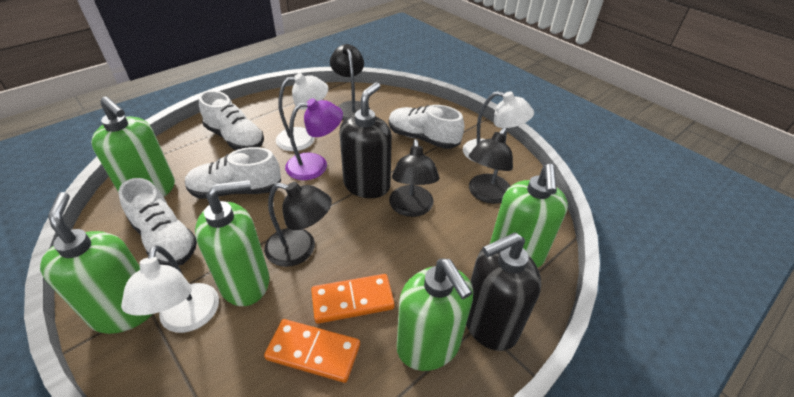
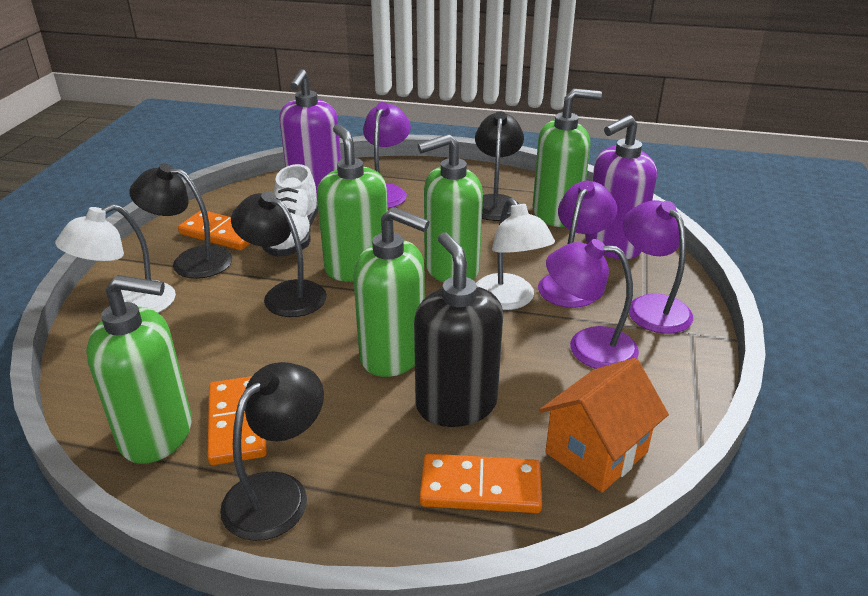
black soap dispenser: [339,82,392,198] [466,232,541,351] = 2 -> [414,232,503,427] = 1
orange domino: [264,319,360,383] [311,274,395,324] = 2 -> [178,210,250,250] [207,376,267,465] [419,454,542,513] = 3
orange house: none = 0 -> [539,358,669,492] = 1
purple lamp: [285,98,343,180] = 1 -> [363,102,411,208] [538,180,617,308] [546,239,639,369] [623,200,693,333] = 4
purple soap dispenser: none = 0 -> [279,69,341,195] [585,115,657,259] = 2
white lamp: [121,245,219,333] [276,73,328,151] [463,91,534,162] = 3 -> [55,204,176,313] [476,198,555,310] = 2
white shoe: [119,178,197,266] [185,147,281,199] [199,90,264,150] [389,105,464,149] = 4 -> [262,164,318,257] = 1

